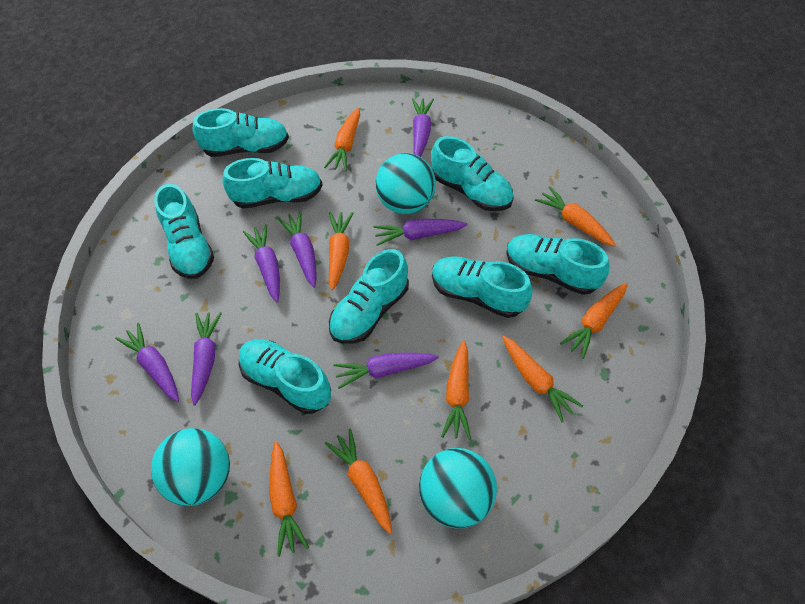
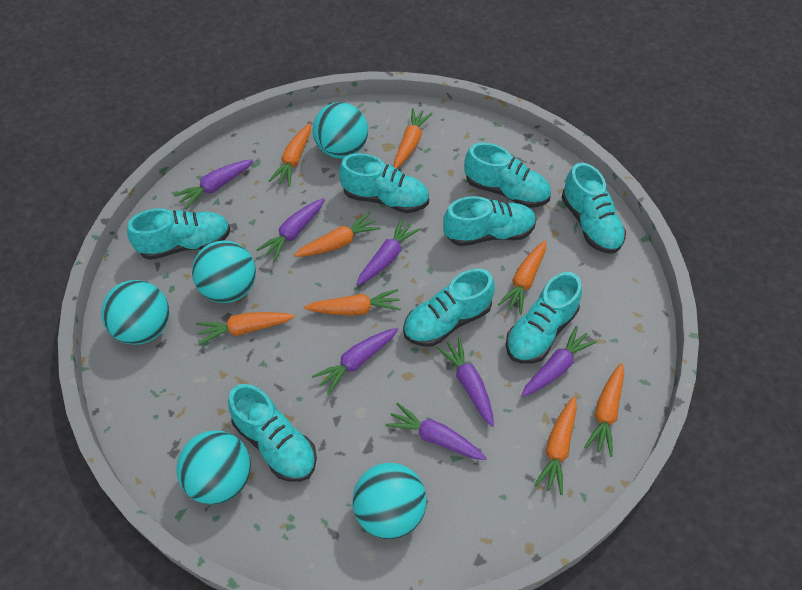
turquoise ball: [151,428,230,506] [376,153,436,214] [419,448,497,528] = 3 -> [101,280,169,345] [176,430,251,505] [192,240,256,303] [313,102,368,159] [352,463,427,539] = 5

